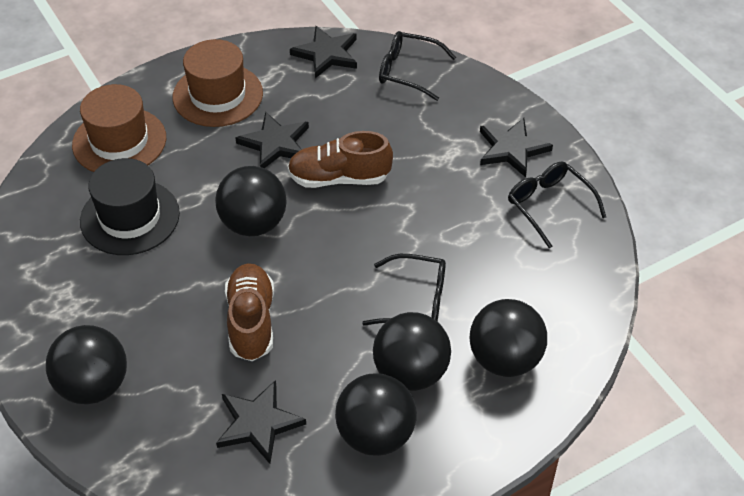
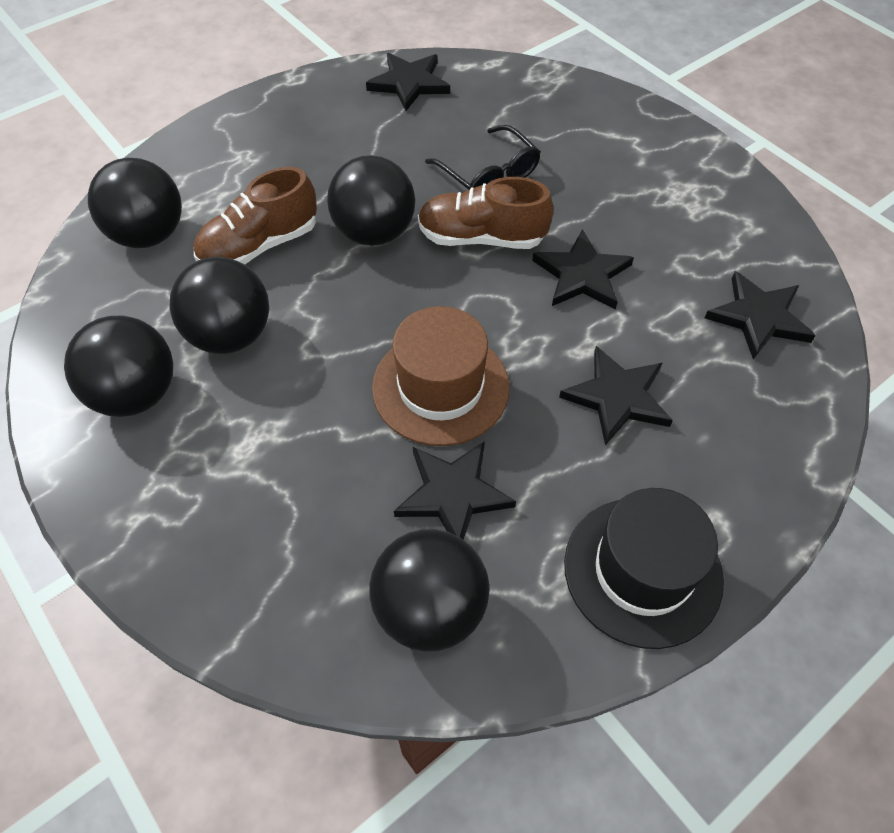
black glasses: [362,254,446,326] [379,31,456,101] [508,161,606,248] = 3 -> [425,124,541,190] = 1
black star: [216,380,306,464] [236,112,309,168] [290,26,357,78] [480,118,553,177] = 4 -> [366,53,450,111] [394,441,516,540] [532,229,634,309] [559,346,673,445] [705,271,816,360] = 5
brown hat: [72,84,166,172] [173,39,263,127] = 2 -> [372,306,509,446] = 1

